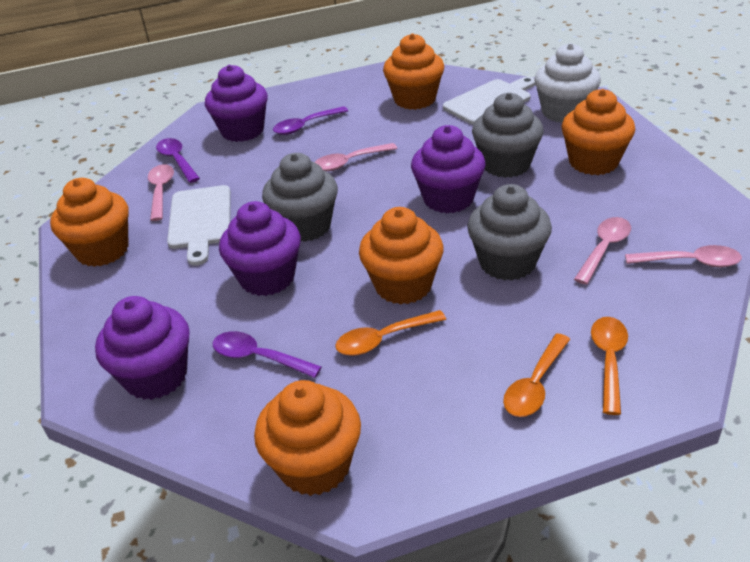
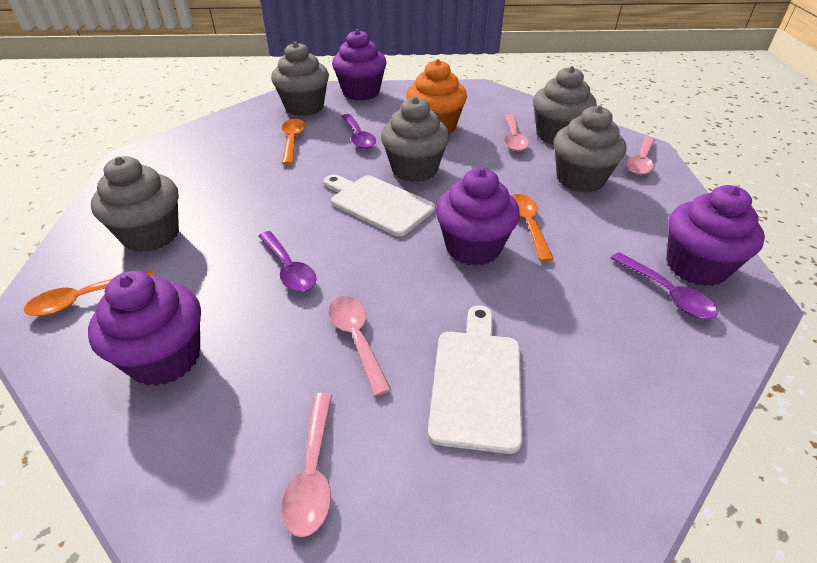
grey cupcake: [262,153,338,242] [467,184,552,281] [472,92,544,178] = 3 -> [91,156,179,252] [271,41,329,116] [381,97,450,182] [533,66,597,145] [554,105,626,193] = 5
orange cupcake: [50,178,129,267] [254,380,361,496] [359,207,444,305] [383,33,444,110] [562,89,635,175] = 5 -> [406,59,467,134] = 1
white cupcake: [534,43,601,123] = 1 -> none = 0

